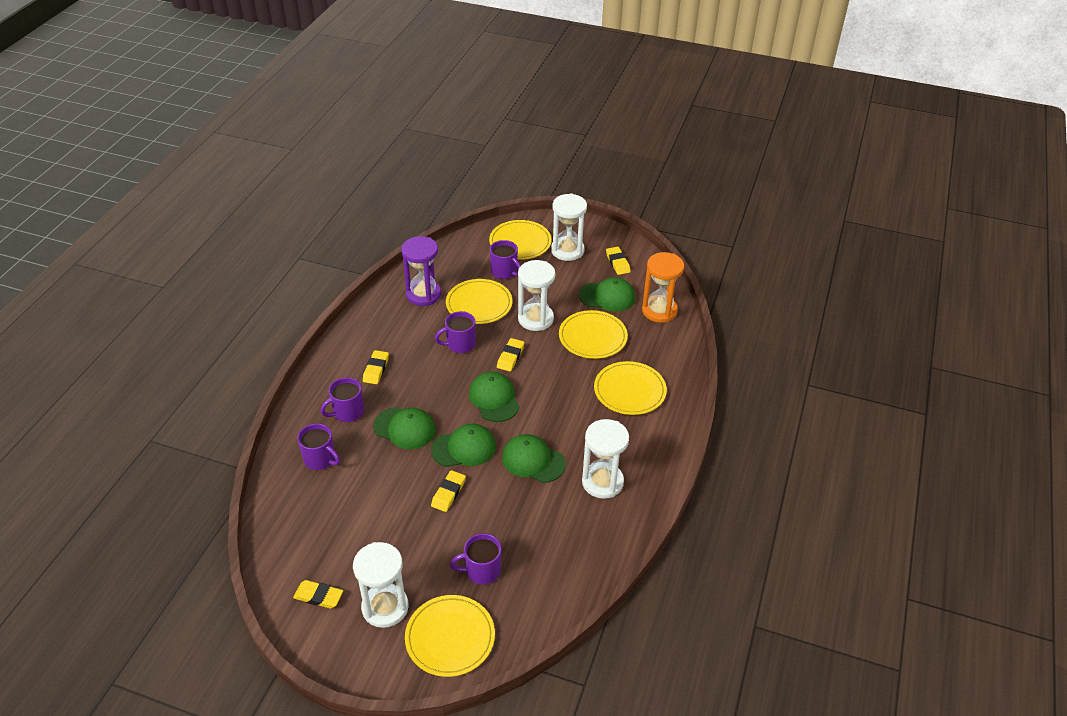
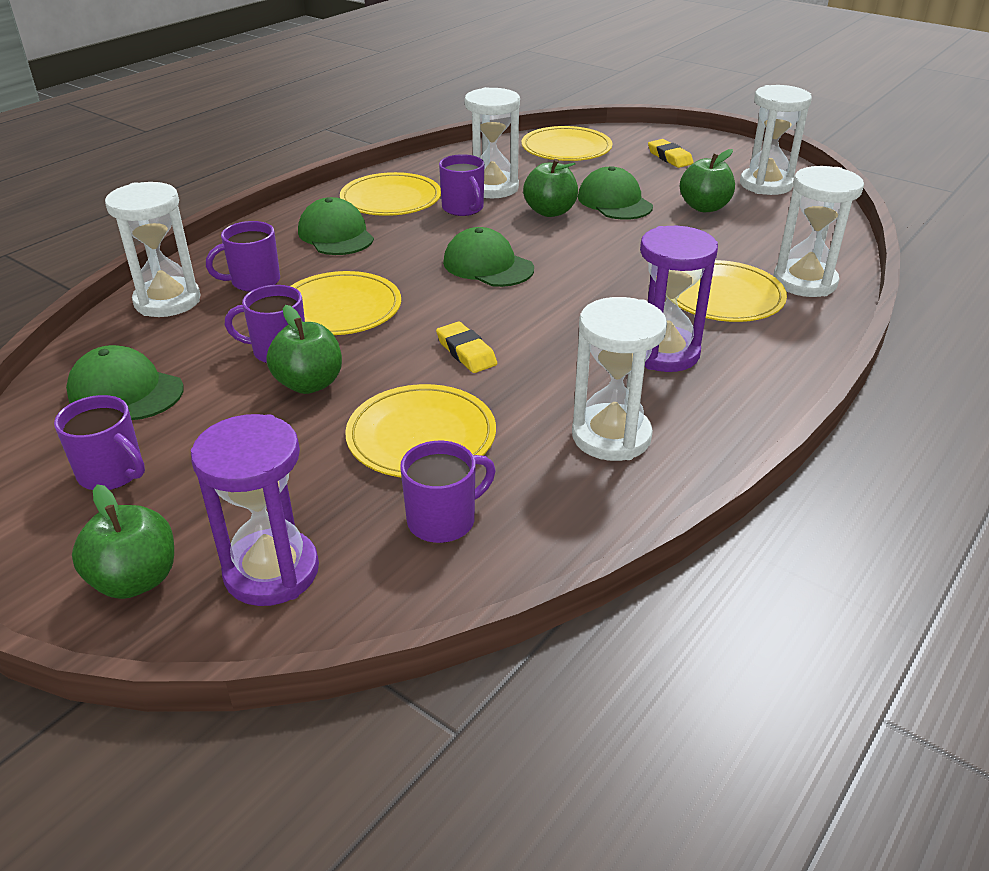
green apple: none = 0 -> [72,484,174,599] [266,305,342,394] [523,159,578,217] [680,149,735,212] = 4
green cap: [373,407,436,449] [431,423,496,467] [469,372,520,422] [502,434,566,483] [579,277,635,312] = 5 -> [66,345,184,420] [298,197,374,255] [443,227,534,287] [578,166,653,220] = 4
orange hourglass: [642,252,684,323] = 1 -> none = 0
purple hourglass: [401,236,441,306] = 1 -> [191,414,319,606] [640,226,718,372] = 2
white hourglass: [353,542,409,628] [518,260,555,331] [551,193,587,261] [582,419,629,499] = 4 -> [105,182,201,317] [465,87,520,198] [572,297,667,461] [740,85,812,195] [773,166,864,297] = 5
yellow eraser: [293,580,343,609] [363,350,389,384] [431,470,466,512] [497,338,524,372] [606,247,631,275] = 5 -> [436,322,497,373] [648,139,694,168] = 2

